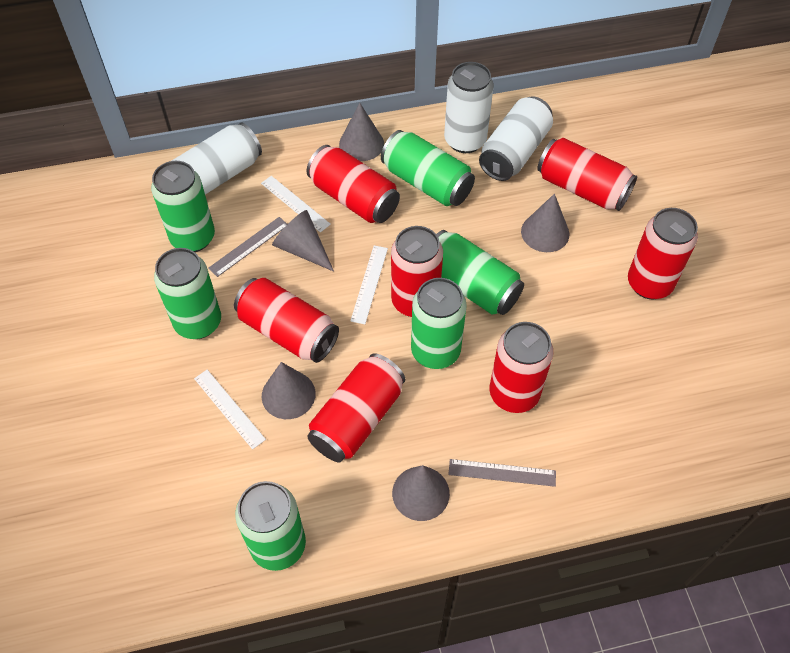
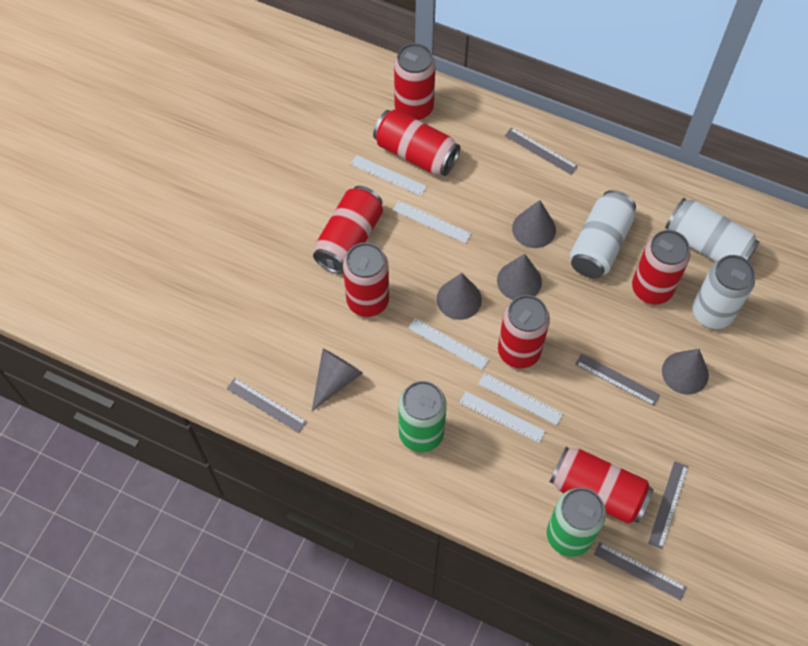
green can: [151,161,215,252] [154,248,221,339] [235,481,306,571] [381,130,475,206] [411,278,467,369] [436,230,524,315] = 6 -> [398,381,447,452] [547,488,606,557] = 2
grey ruler: [208,217,287,277] [448,459,556,487] = 2 -> [226,378,307,433] [505,127,578,175] [575,353,660,406] [594,542,687,600] [648,461,689,549] = 5
white ruler: [194,370,266,450] [261,176,331,233] [350,246,388,324] = 3 -> [350,155,427,196] [393,200,471,243] [408,318,489,370] [459,392,545,443] [478,373,563,425] = 5

